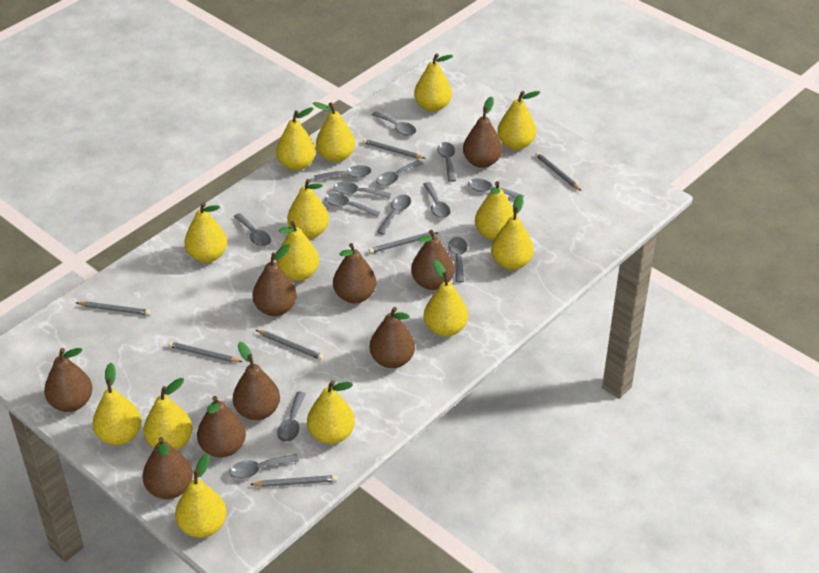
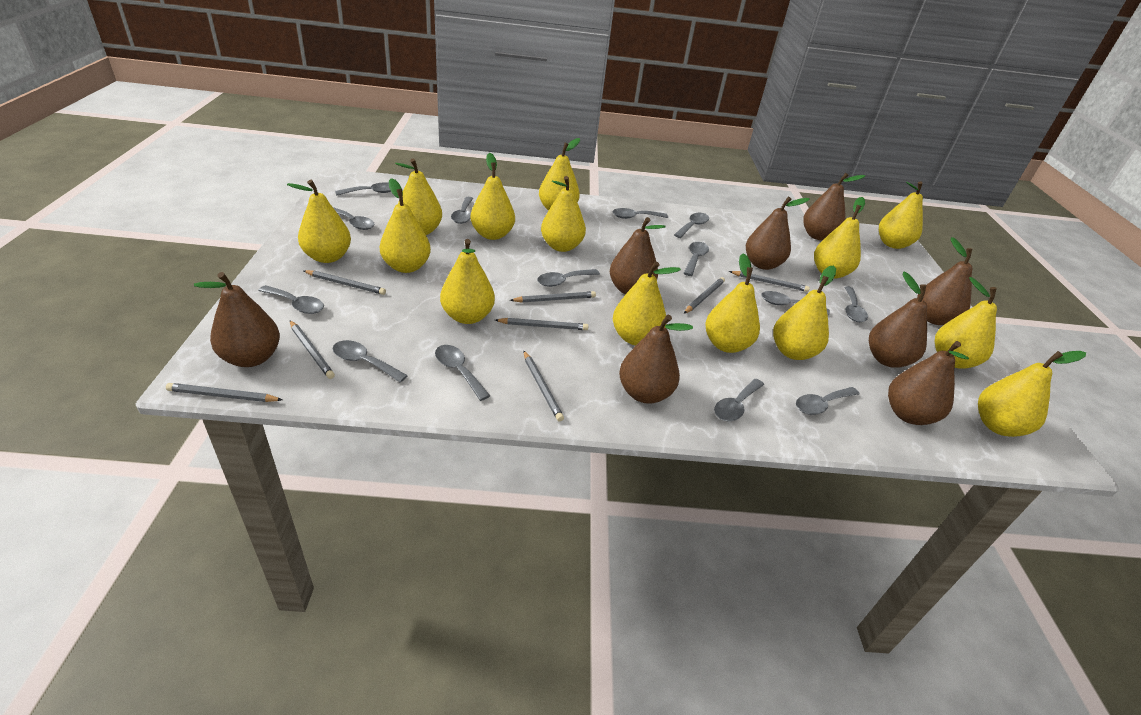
brown pear: [44,348,93,412] [143,437,193,499] [197,396,246,457] [233,342,280,420] [252,244,297,316] [333,243,376,303] [369,307,415,368] [411,230,454,290] [463,97,502,168] = 9 -> [194,272,280,367] [610,217,666,295] [619,315,693,404] [746,197,810,270] [803,173,866,241] [869,272,927,368] [888,341,969,425] [917,237,972,325] = 8
grey pencil: [77,301,150,315] [168,342,242,362] [250,475,337,487] [256,330,324,360] [362,139,426,159] [369,232,438,253] [535,152,581,191] = 7 -> [166,383,283,402] [290,320,335,379] [304,270,386,295] [495,318,588,330] [510,291,596,303] [524,351,564,421] [684,277,725,314] [729,271,810,292] = 8
grey spoon: [229,454,299,479] [233,213,271,247] [277,392,306,442] [314,165,371,181] [325,193,380,217] [333,182,391,199] [372,111,416,136] [376,160,423,186] [377,195,411,235] [423,182,450,218] [437,142,456,182] [448,237,467,283] [468,179,524,198] = 13 -> [258,285,324,314] [333,207,375,230] [333,340,408,383] [335,182,391,196] [435,345,490,401] [451,197,473,224] [537,269,600,287] [612,208,668,219] [674,213,709,238] [684,242,709,276] [714,379,764,421] [761,291,830,315] [796,387,859,415] [844,286,868,322] = 14

